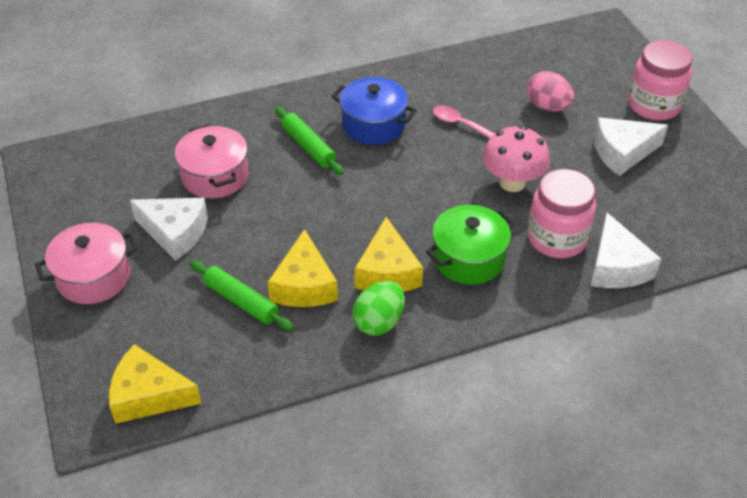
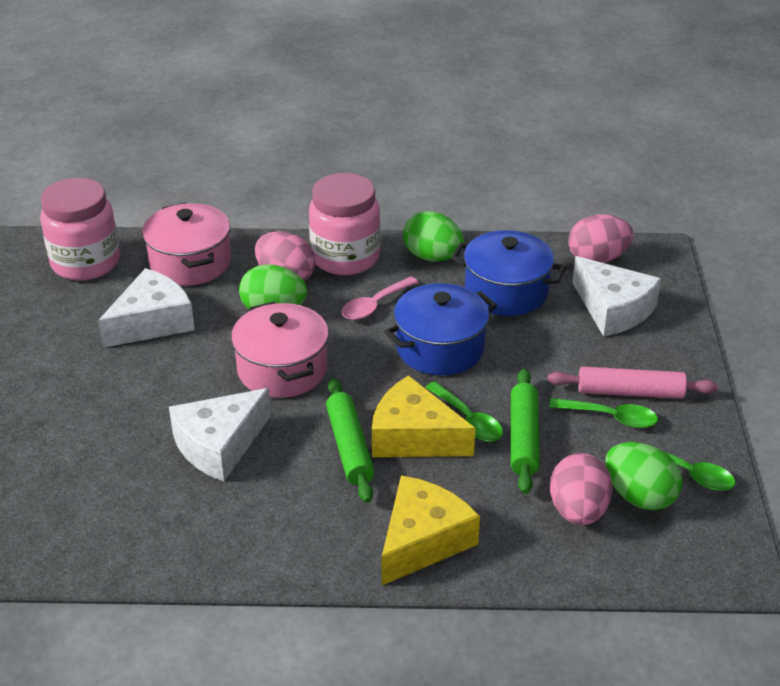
blue pot: [332,77,417,145] = 1 -> [384,283,497,376] [451,230,566,316] = 2
green egg: [352,281,405,335] = 1 -> [239,264,307,309] [403,211,464,261] [605,442,683,510] = 3
green pot: [426,205,515,285] = 1 -> none = 0
green spoon: none = 0 -> [425,381,503,442] [549,398,658,428] [631,441,735,491] = 3
pink egg: [527,71,574,111] = 1 -> [255,231,316,281] [550,453,613,525] [568,214,634,263] = 3
pink mushroom: [483,126,550,192] = 1 -> none = 0
pink rolling pin: none = 0 -> [548,366,718,399] = 1
yellow cheese: [109,344,202,424] [268,229,338,307] [354,217,423,292] = 3 -> [372,375,476,457] [382,475,480,585] = 2

